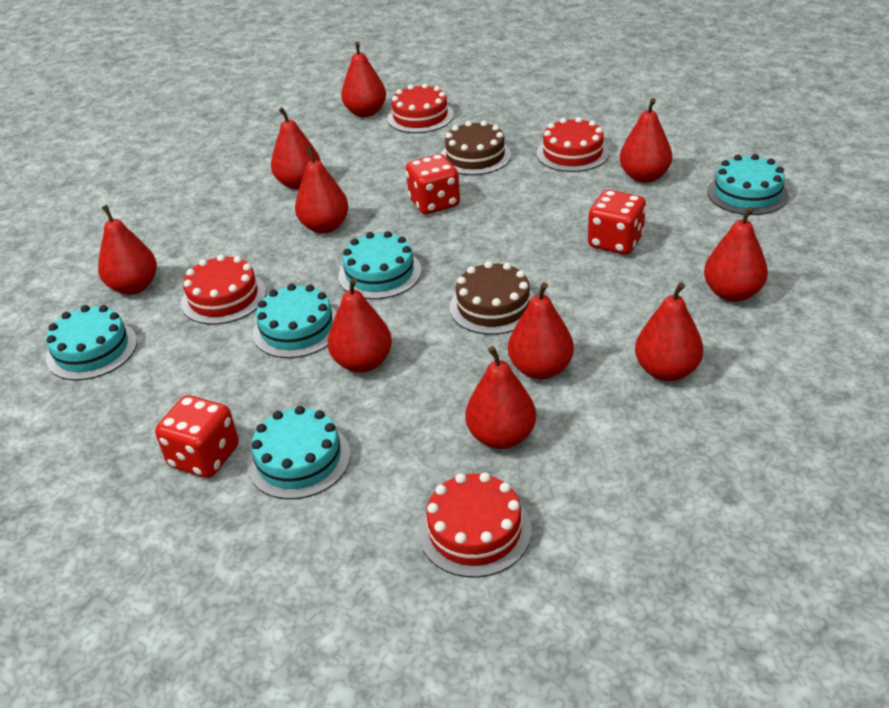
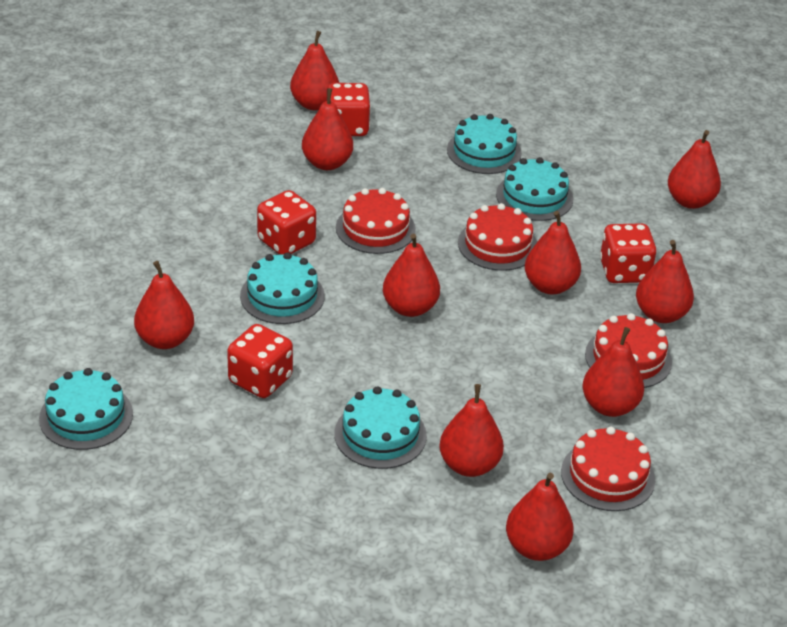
brown cake: [441,121,511,175] [449,261,535,335] = 2 -> none = 0
red dice: [155,395,239,478] [406,154,460,214] [588,190,646,255] = 3 -> [227,324,293,398] [257,190,316,255] [326,83,371,136] [600,223,656,283] = 4

